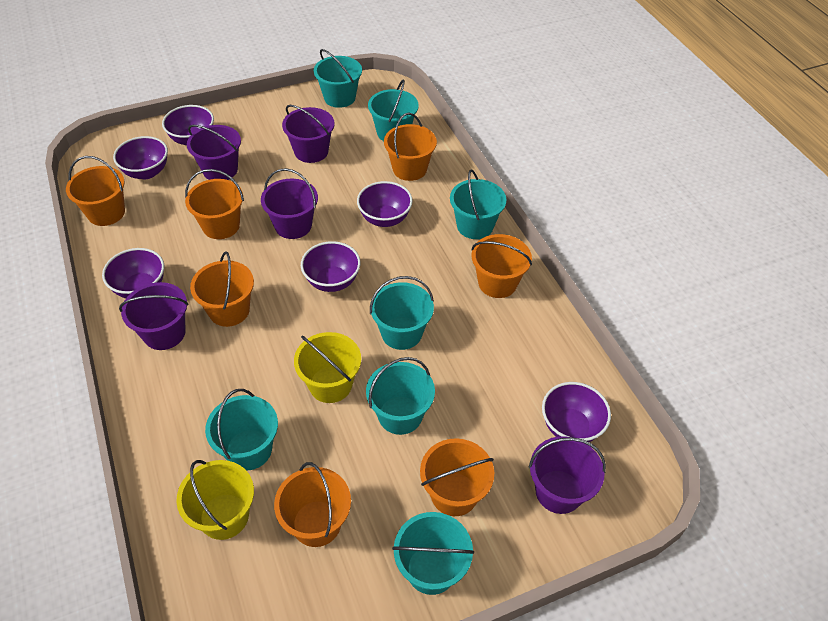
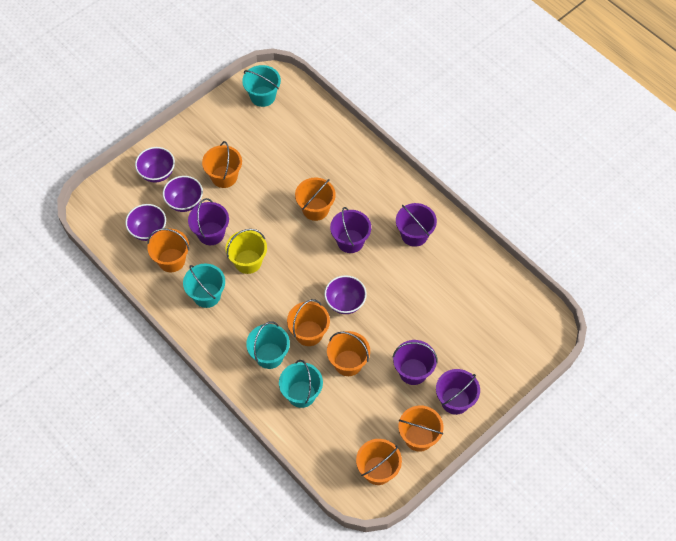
purple bowl: [102,248,164,298] [113,136,168,179] [162,105,214,145] [301,241,361,292] [357,181,413,227] [542,382,611,442] = 6 -> [125,204,166,241] [135,147,175,182] [163,176,203,212] [324,275,367,314] = 4
turquoise bucket: [205,389,278,471] [314,49,362,108] [366,357,435,435] [368,79,419,141] [370,276,434,350] [392,512,474,595] [450,170,507,239] = 7 -> [183,264,225,308] [242,65,281,107] [246,321,290,369] [279,360,323,408] = 4
yellow bucket: [176,460,254,540] [294,332,361,403] = 2 -> [226,229,267,274] = 1

